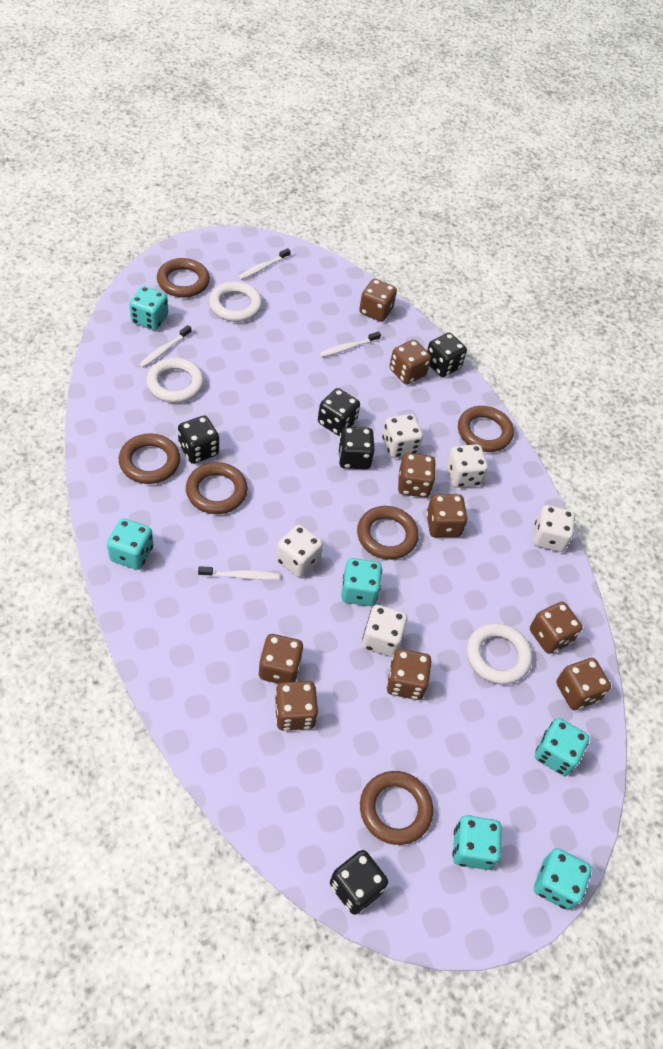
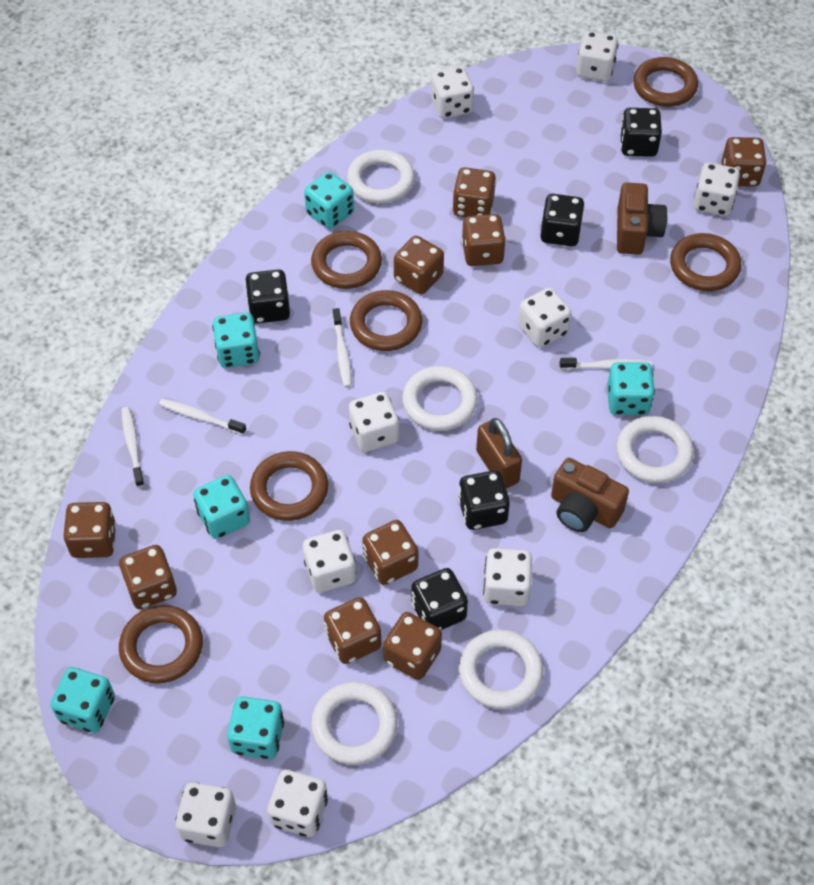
brown camera: none = 0 -> [551,458,629,532] [617,182,667,255] = 2
brown padlock: none = 0 -> [476,418,522,489] = 1
white dice: [276,525,323,577] [362,605,408,657] [382,414,423,458] [446,444,488,488] [533,505,575,552] = 5 -> [175,782,236,847] [267,770,328,837] [303,530,356,593] [349,392,399,452] [431,67,474,118] [483,548,532,606] [518,288,572,348] [576,31,619,82] [694,163,740,216] = 9
white ring: [146,358,204,403] [209,281,262,322] [466,623,532,684] = 3 -> [311,682,398,765] [347,150,415,204] [402,366,478,431] [459,629,543,709] [616,416,694,483] = 5

